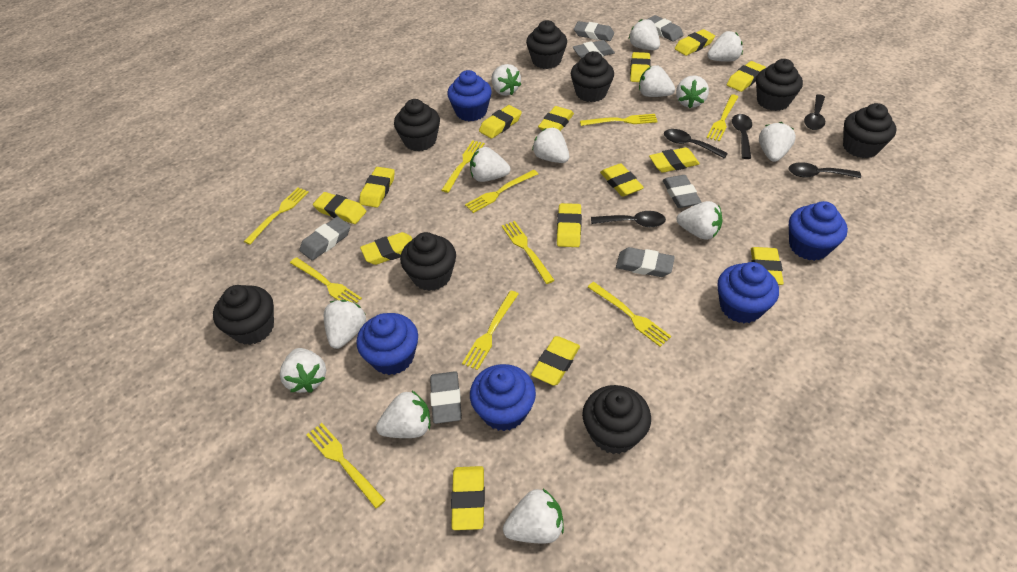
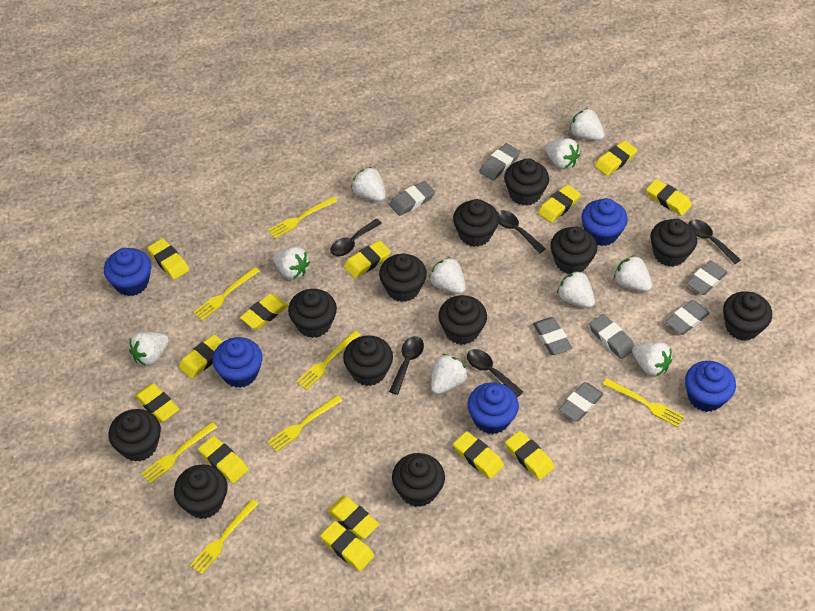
black cupcake: [213,285,274,345] [394,99,440,151] [400,232,456,291] [526,20,567,69] [571,51,614,102] [582,385,651,454] [756,59,803,111] [843,103,896,158] = 8 -> [109,409,161,462] [174,464,228,519] [288,289,337,338] [343,335,393,386] [379,253,427,302] [392,453,445,507] [438,295,487,345] [453,199,499,247] [504,158,549,206] [551,226,597,274] [650,219,697,267] [723,291,772,341] = 12
white strawberry: [280,348,326,393] [324,300,366,349] [376,390,430,438] [470,147,511,182] [492,64,521,96] [503,488,564,543] [532,127,569,163] [629,19,660,50] [639,65,675,97] [676,76,709,108] [676,201,722,240] [707,31,743,62] [759,122,796,162] = 13 -> [129,332,169,366] [273,247,310,280] [351,167,386,202] [429,257,466,294] [431,354,467,394] [545,138,580,169] [557,271,595,308] [570,108,605,141] [614,255,652,292] [632,342,672,376] = 10
yellow eraser: [313,192,366,224] [359,167,395,208] [360,232,412,265] [451,466,485,530] [479,105,522,139] [531,336,580,386] [538,106,574,131] [557,203,582,247] [600,163,644,197] [630,52,651,82] [649,147,700,173] [675,29,715,56] [727,61,766,92] [751,247,784,285] = 14 -> [135,383,180,422] [147,238,189,280] [179,334,223,379] [198,436,249,484] [240,294,288,329] [320,521,374,571] [327,496,379,539] [344,240,391,279] [453,431,504,479] [505,431,555,480] [538,185,581,223] [595,140,637,176] [646,179,692,216] = 13
yellow fork: [244,187,309,245] [290,257,362,303] [306,423,385,508] [441,140,485,193] [462,290,518,370] [465,170,538,213] [502,221,555,284] [580,114,658,126] [588,282,671,347] [707,94,738,141] = 10 -> [141,422,217,484] [190,499,258,574] [193,267,260,321] [267,395,343,452] [268,196,337,239] [296,330,361,390] [603,378,684,427] = 7

